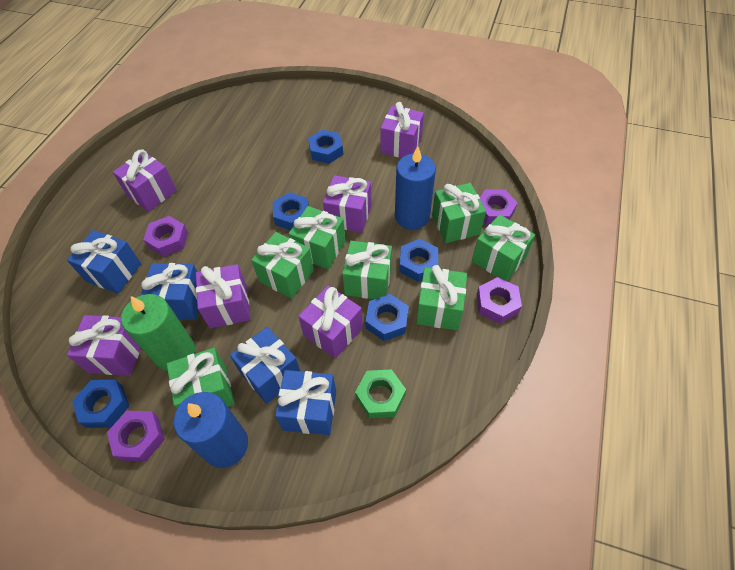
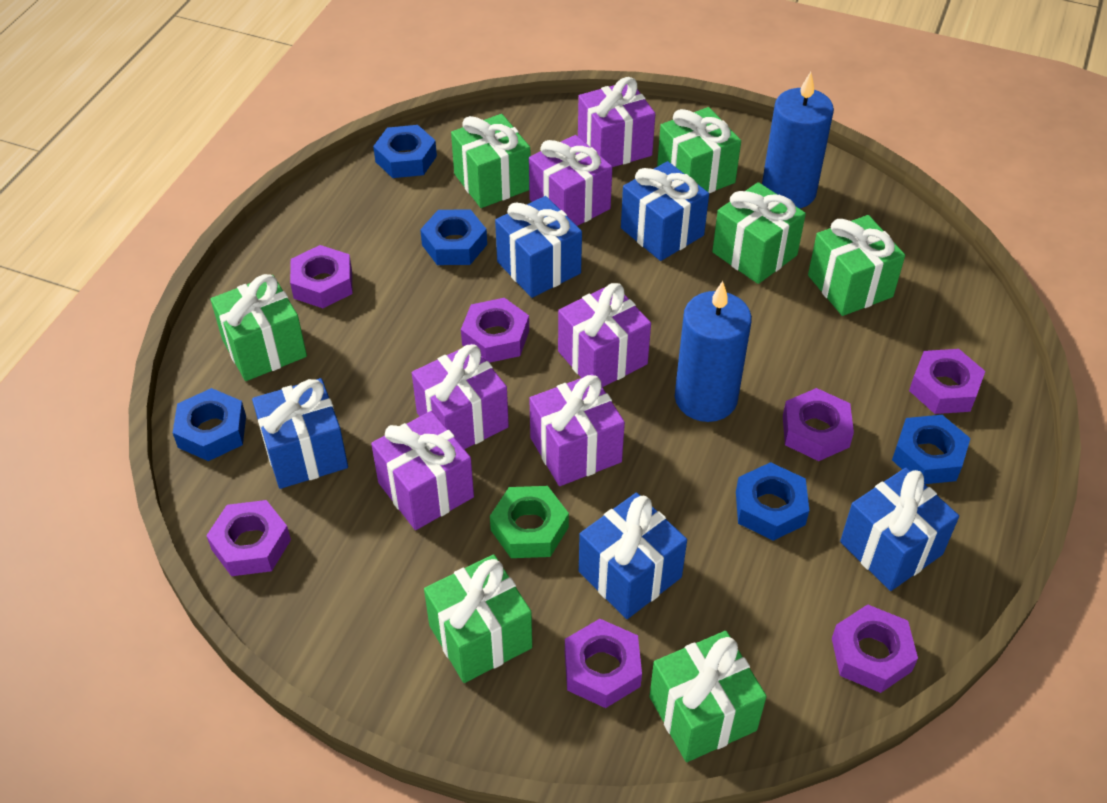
blue gift: [67,230,141,294] [140,263,199,320] [230,327,300,404] [275,370,336,435] = 4 -> [252,378,348,489] [495,196,582,298] [579,493,687,619] [621,161,709,261] [840,468,959,591] = 5
green candle: [121,294,195,371] = 1 -> none = 0
purple nut: [107,411,165,462] [143,216,188,257] [477,277,522,324] [480,189,518,225] = 4 -> [206,500,291,576] [290,245,353,308] [461,298,529,363] [565,619,642,708] [783,388,854,461] [832,604,918,693] [909,349,985,414] = 7

